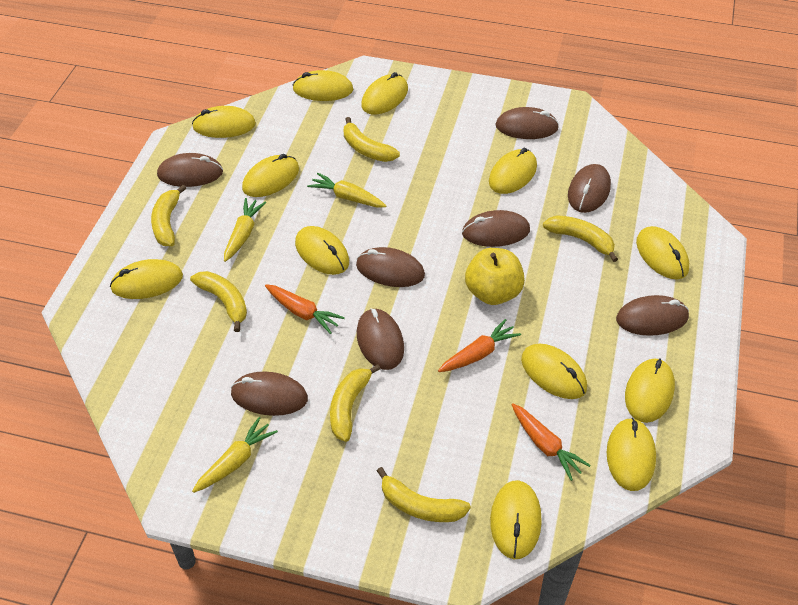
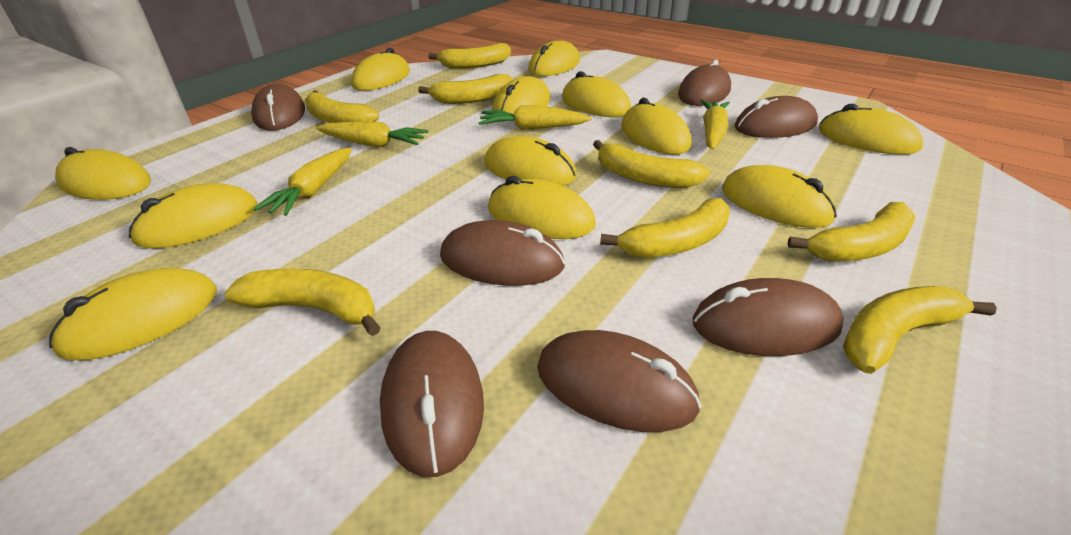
brown mouse: [157,153,223,187] [231,371,308,416] [356,247,425,287] [357,308,404,370] [462,210,530,247] [495,107,559,139] [568,164,611,213] [616,295,689,336] = 8 -> [251,84,305,131] [380,331,484,477] [440,220,565,286] [537,330,702,432] [678,60,731,106] [692,278,844,356] [735,96,818,138] = 7
orange carrot: [265,284,345,334] [438,319,521,372] [511,403,591,481] = 3 -> none = 0
yellow apple: [465,248,525,305] = 1 -> none = 0
yellow banana: [151,185,186,246] [190,271,247,332] [330,364,380,442] [344,117,400,162] [377,467,471,522] [543,215,618,262] = 6 -> [225,269,381,336] [305,90,379,123] [418,74,513,104] [429,43,511,69] [593,140,710,188] [600,198,730,258] [788,202,916,262] [843,286,997,374] = 8
yellow carrot: [192,417,278,493] [224,198,266,262] [307,173,386,207] = 3 -> [254,148,352,216] [316,122,429,147] [478,105,592,130] [700,100,730,149] = 4

